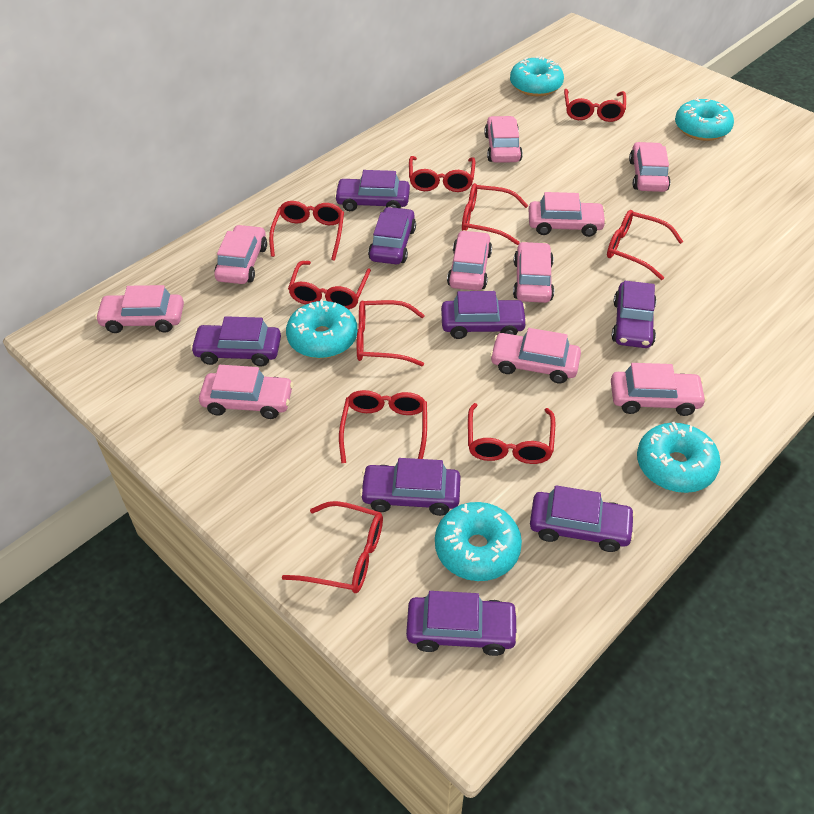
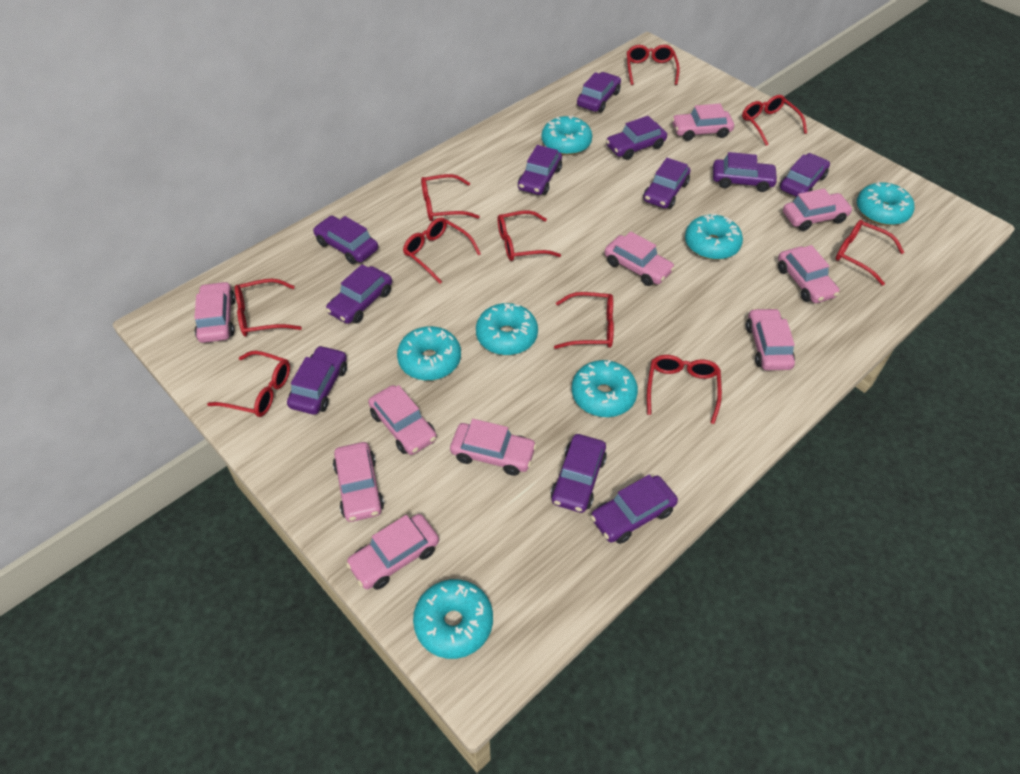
purple car: [190,316,281,367] [334,170,410,211] [360,458,461,516] [368,207,416,264] [406,591,519,656] [441,291,527,339] [530,485,635,552] [611,281,656,348] = 8 -> [287,345,347,415] [313,216,378,264] [326,264,392,324] [518,145,562,195] [551,434,607,513] [577,72,621,113] [591,475,678,544] [606,116,667,160] [643,158,690,209] [713,152,778,192] [779,153,830,197] = 11
turquoise donut: [286,299,358,359] [435,502,522,581] [510,56,564,96] [637,422,721,493] [675,98,734,141] = 5 -> [397,326,461,381] [413,579,493,659] [476,303,538,355] [542,116,592,155] [572,360,638,417] [685,214,743,260] [857,181,914,226] = 7

